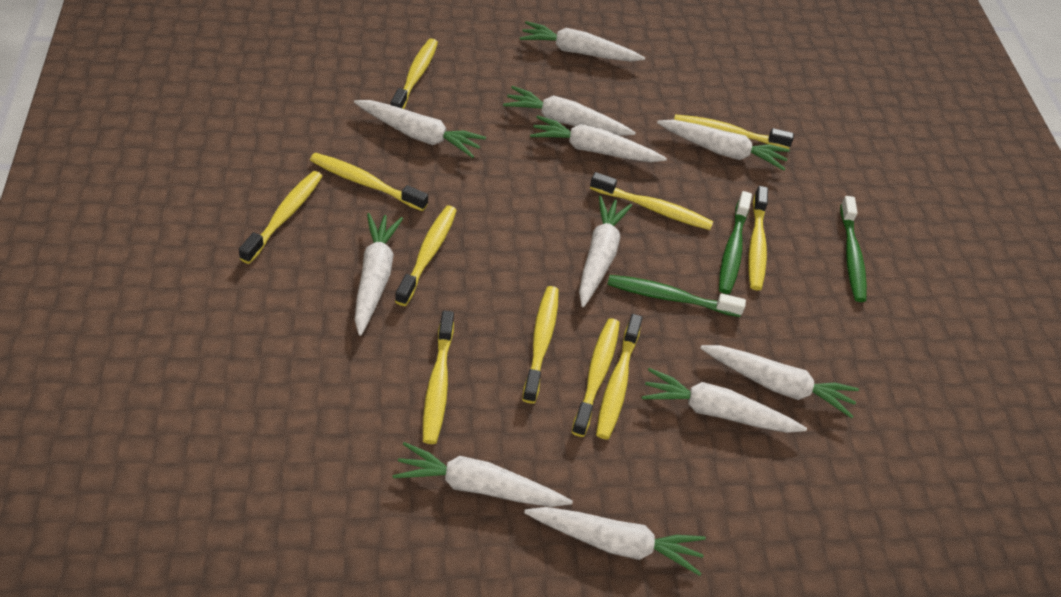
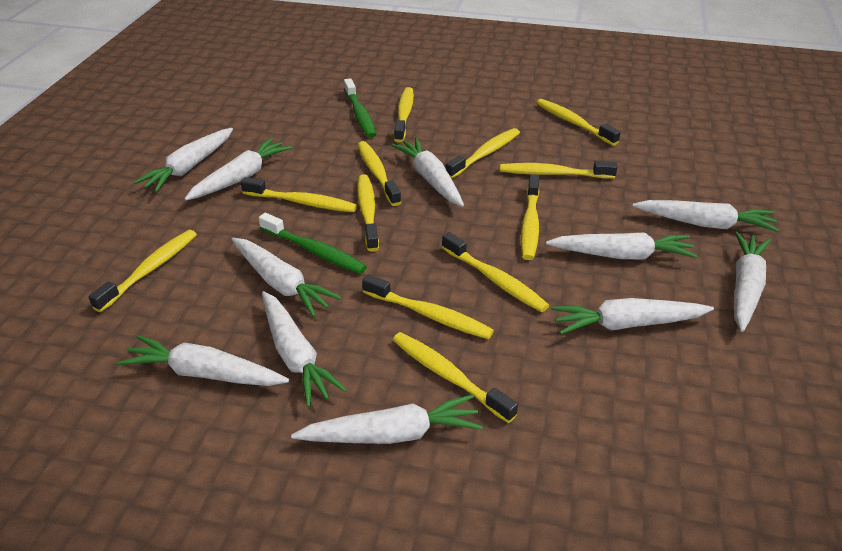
green toothbrush: [607,275,746,317] [719,191,752,294] [840,196,867,302] = 3 -> [259,213,367,274] [344,78,376,138] = 2
yellow toothbrush: [239,171,322,264] [310,153,428,211] [390,38,438,109] [395,206,457,306] [423,311,454,444] [522,286,559,403] [572,318,620,437] [590,172,713,230] [596,314,643,440] [674,114,794,149] [748,186,768,290] = 11 -> [88,229,197,312] [241,177,357,212] [357,141,401,206] [357,174,379,252] [362,274,494,339] [393,332,518,423] [394,87,414,143] [442,232,549,312] [445,128,520,179] [500,161,618,179] [521,174,540,260] [537,99,621,146] = 12

